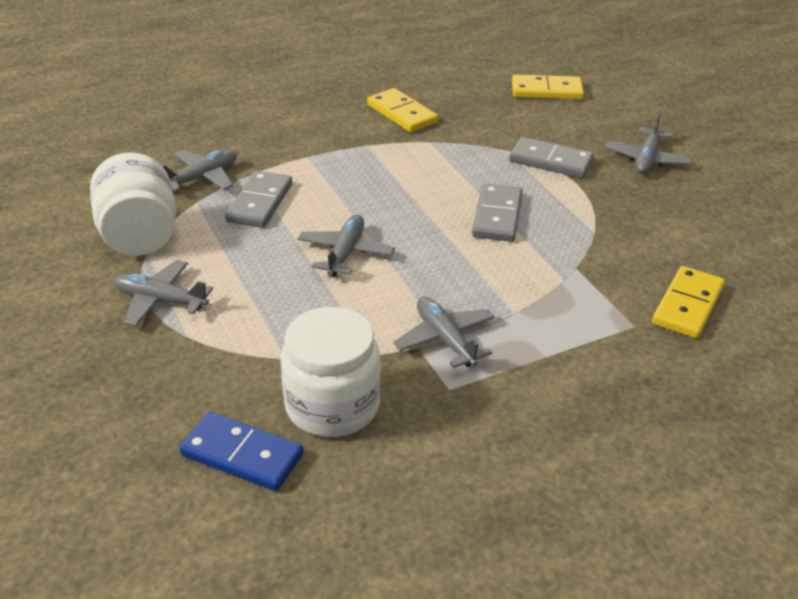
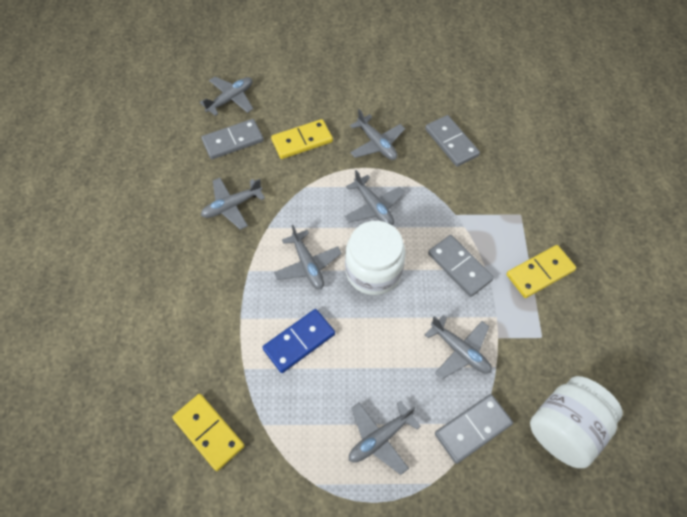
grey domino: [225,171,292,228] [472,184,523,242] [509,137,594,178] = 3 -> [202,119,264,159] [425,115,480,167] [428,235,494,297] [435,394,513,464] = 4
grey plane: [114,260,213,326] [162,150,237,192] [298,215,395,277] [393,297,495,368] [605,113,692,174] = 5 -> [200,77,253,116] [201,178,265,230] [274,225,342,289] [344,170,404,226] [349,401,421,475] [350,109,405,160] [425,315,492,379] = 7

